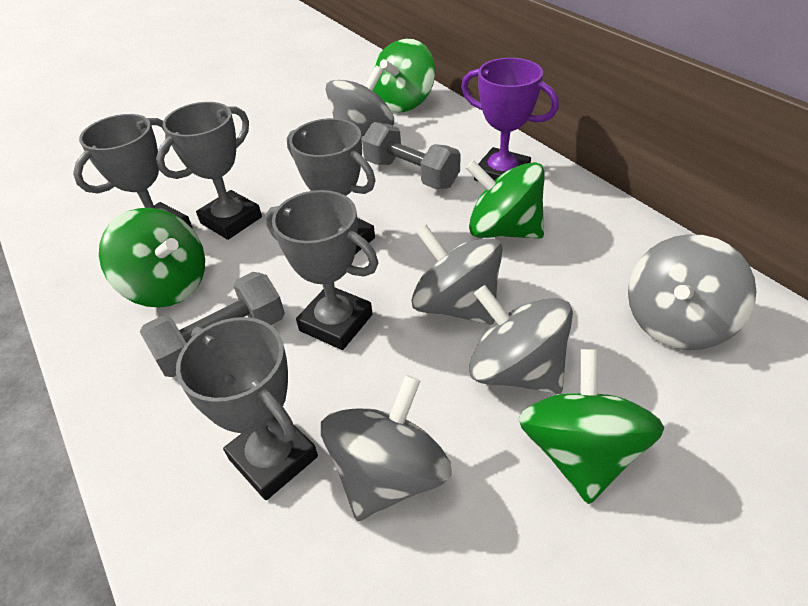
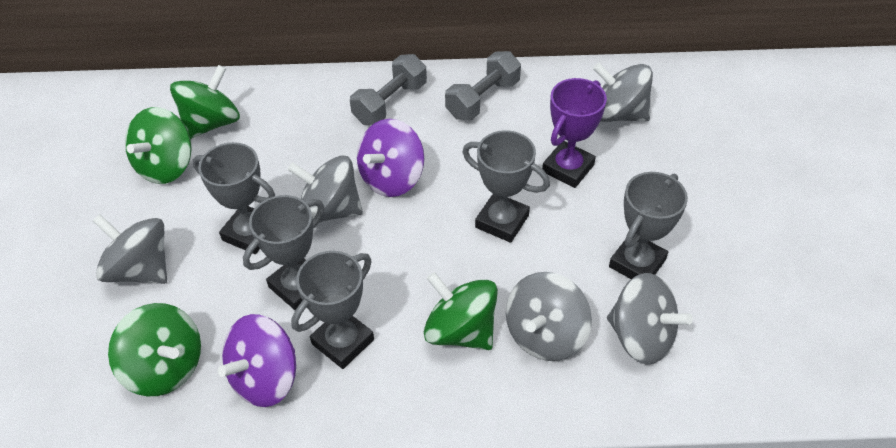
purple spinning top: none = 0 -> [218,314,296,407] [357,119,424,197] = 2

